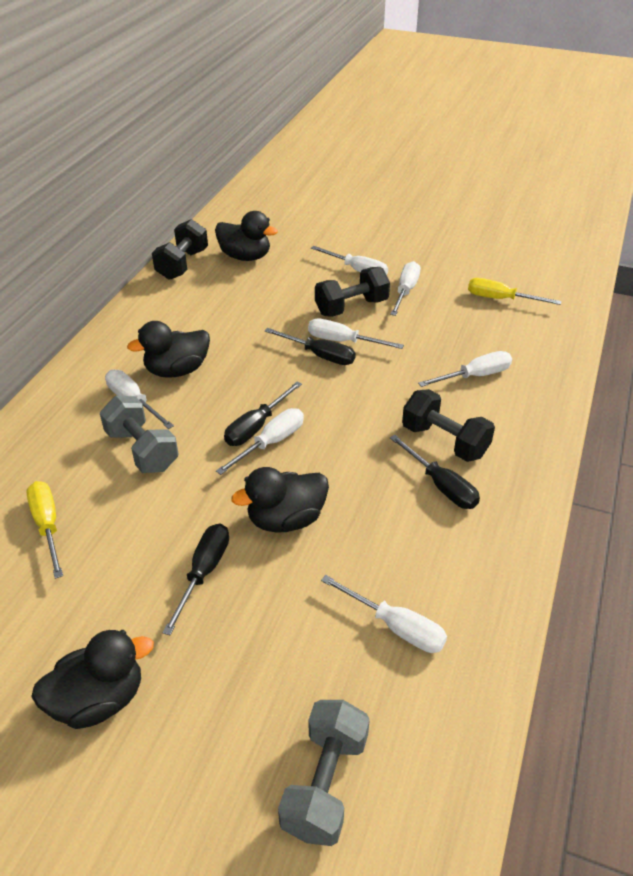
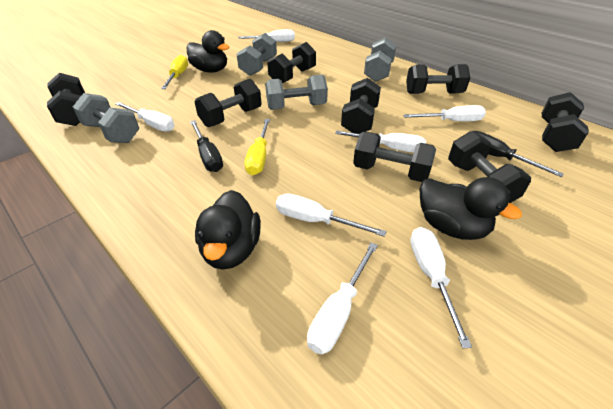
black duck: [31,630,154,729] [127,321,210,378] [215,211,278,261] [231,467,329,533] = 4 -> [187,30,229,73] [195,190,261,270] [420,177,522,240] = 3
black dumbbell: [152,219,208,280] [315,267,390,317] [402,389,495,462] = 3 -> [47,73,85,126] [194,79,262,127] [267,42,316,83] [341,78,381,134] [353,132,436,182] [406,64,470,94] [448,131,531,203] [542,92,589,152] = 8
black screwdriver: [162,524,229,635] [224,381,302,446] [265,328,356,365] [390,435,480,509] = 4 -> [190,120,223,172] [473,131,564,177] = 2
grey dumbbell: [100,396,179,473] [278,700,370,846] = 2 -> [73,93,139,143] [237,33,277,76] [265,75,328,110] [364,37,396,82] = 4

